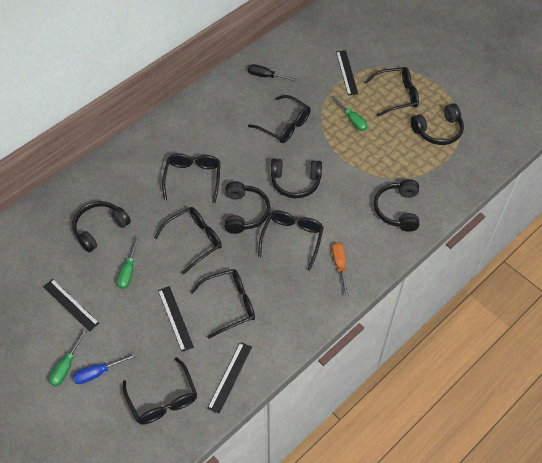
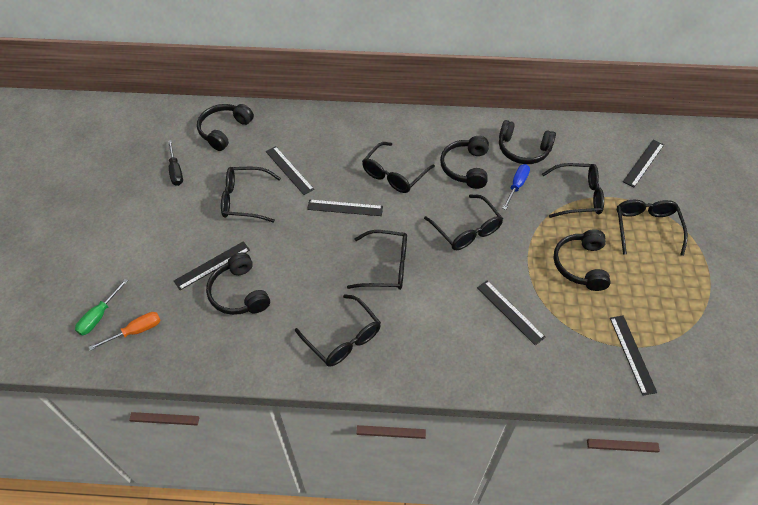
black ruler: [43,279,99,332] [158,286,194,352] [207,342,252,414] [336,50,358,96] = 4 -> [174,241,250,290] [266,146,314,195] [307,199,383,216] [477,281,546,345] [610,316,657,395] [623,140,664,187] = 6
green screwdriver: [49,329,88,386] [117,236,139,289] [332,95,368,131] = 3 -> [75,279,128,335] = 1

